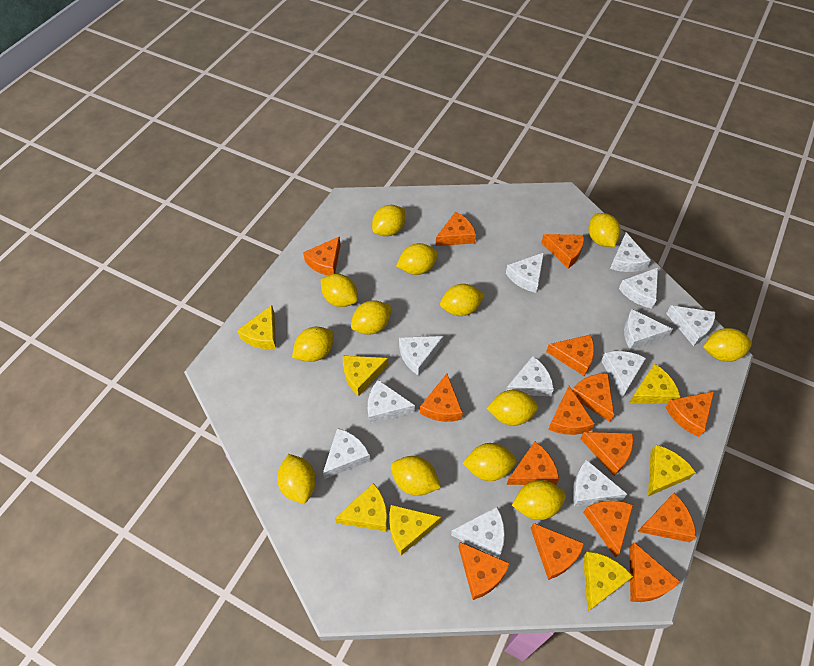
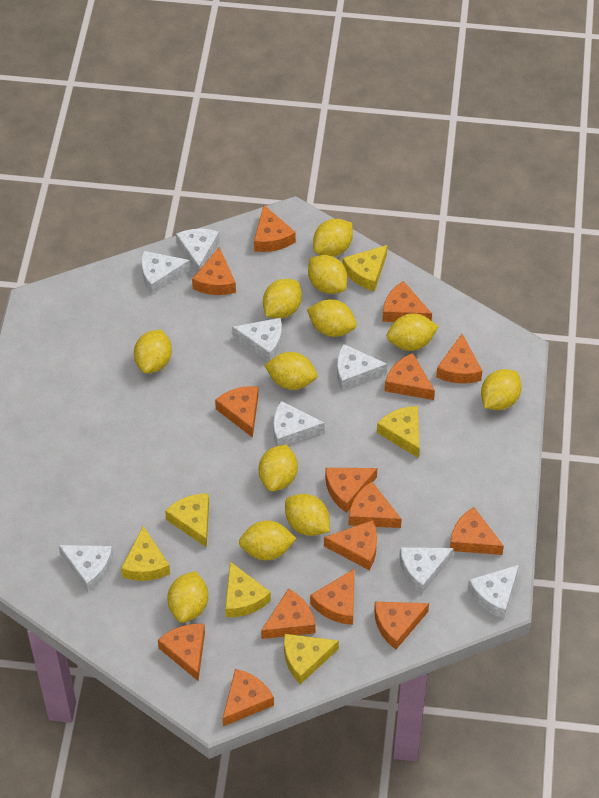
white cheese: [323,428,371,479] [368,380,415,424] [399,336,443,376] [451,507,505,558] [506,253,544,293] [506,356,554,396] [572,460,627,507] [601,351,646,398] [610,232,651,272] [619,267,658,309] [624,309,673,350] [666,305,715,346] = 12 -> [59,545,113,592] [142,251,190,294] [176,229,220,272] [232,318,282,362] [273,401,325,446] [337,344,387,390] [399,547,453,594] [468,565,519,618] = 8
yellow cheese: [237,305,276,349] [335,483,388,532] [343,356,388,396] [389,505,441,555] [583,552,633,611] [629,364,681,404] [648,445,696,496] = 7 -> [121,526,170,581] [165,493,209,548] [225,562,271,617] [284,634,339,685] [342,245,388,292] [377,406,419,458] = 6
yellow lemon: [277,454,316,504] [292,327,334,362] [321,274,358,307] [351,300,392,335] [372,205,405,236] [391,456,441,496] [396,243,438,275] [440,284,485,316] [462,443,517,481] [487,390,538,426] [512,480,566,520] [588,213,621,247] [703,328,752,362] = 13 -> [134,330,172,373] [167,571,208,623] [239,521,296,560] [259,444,298,491] [263,279,302,318] [264,352,317,390] [285,494,330,536] [307,299,357,337] [308,255,347,294] [313,219,353,256] [387,313,439,351] [481,369,522,410] = 12

